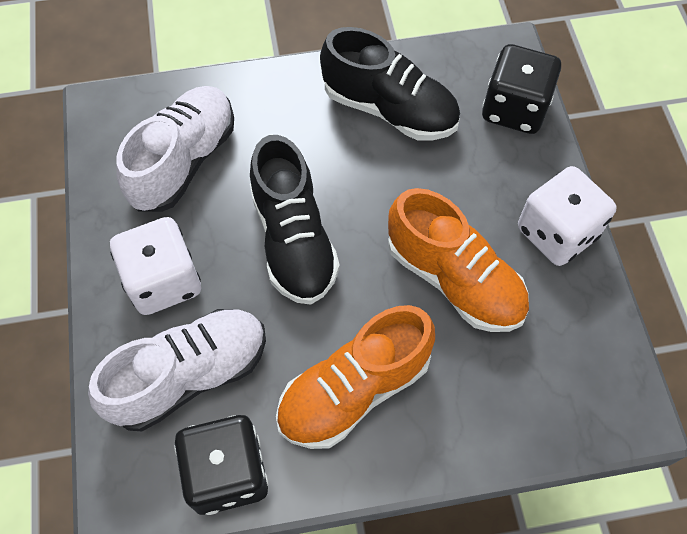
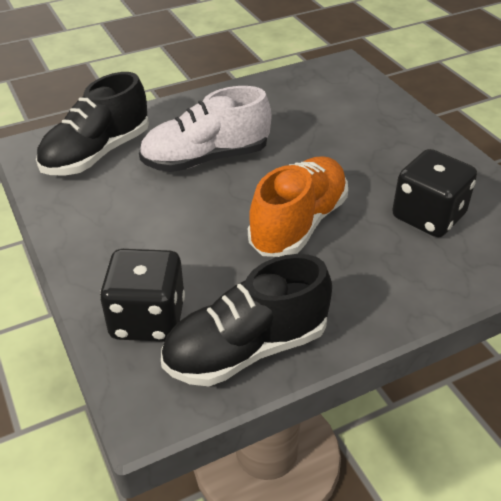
orange shoe: [276,305,435,449] [388,188,529,332] = 2 -> [248,156,348,257] = 1
white dice: [110,217,201,315] [518,166,617,266] = 2 -> none = 0
white shoe: [88,309,266,431] [116,86,234,212] = 2 -> [139,86,271,172] = 1

